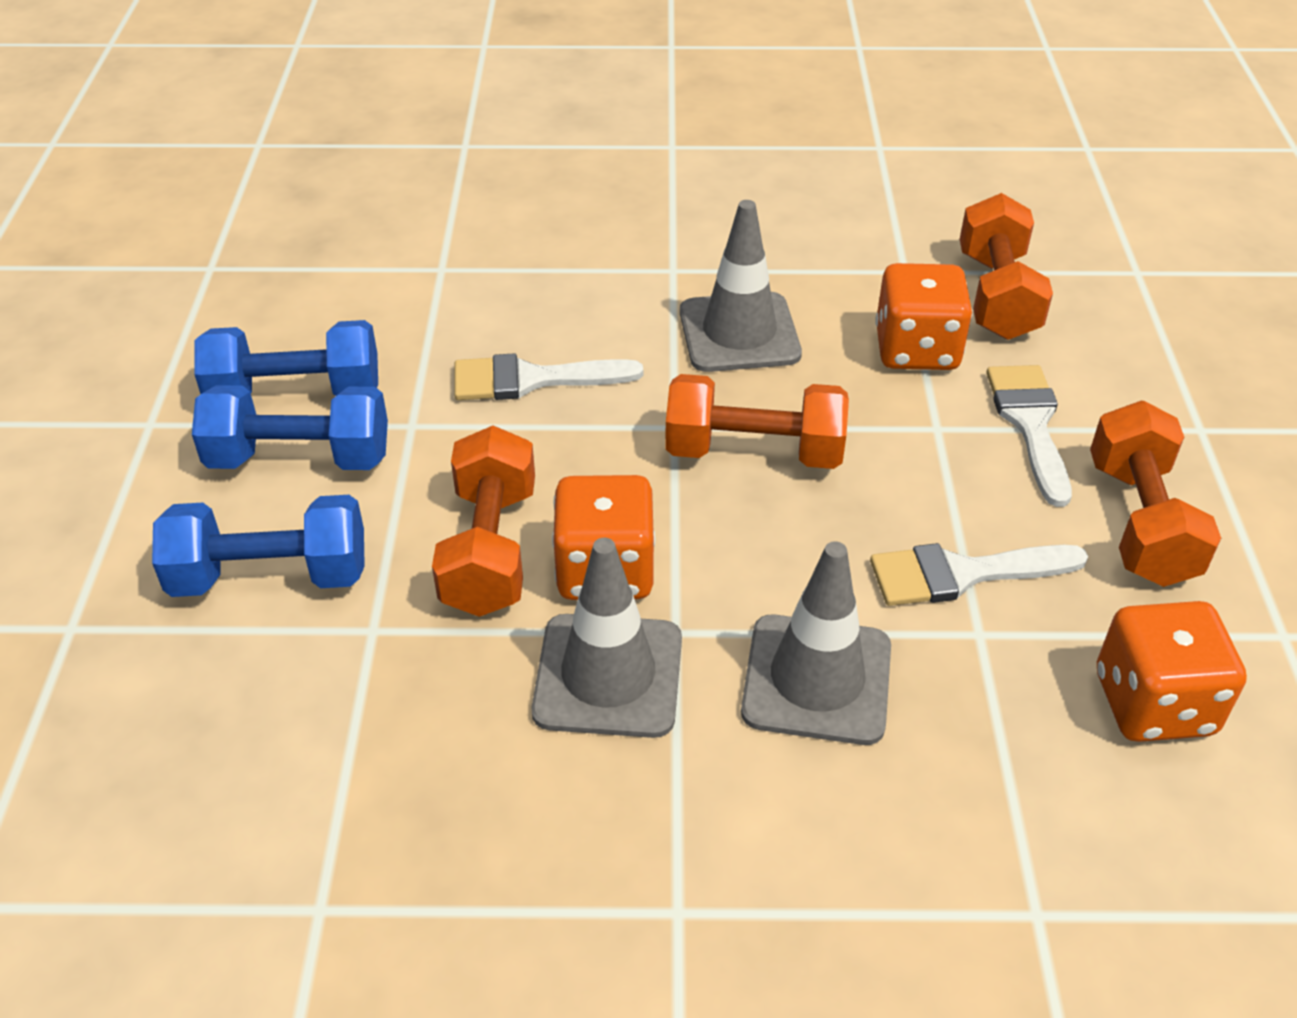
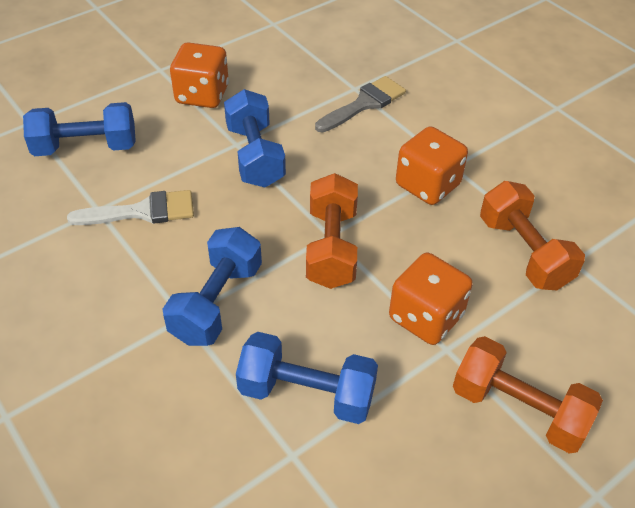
blue dumbbell: [152,495,365,597] [192,385,388,470] [194,320,378,396] = 3 -> [23,102,136,156] [163,227,262,346] [224,89,286,187] [236,332,378,424] = 4
grey brush: none = 0 -> [315,76,406,133] = 1
grey traffic cone: [531,538,682,738] [680,200,802,372] [741,541,891,745] = 3 -> none = 0
orange dumbbell: [432,426,535,617] [665,374,849,469] [960,193,1053,340] [1090,401,1221,587] = 4 -> [306,173,358,289] [453,336,603,454] [480,181,585,290] = 3
white brush: [454,353,643,400] [870,543,1088,606] [986,365,1072,507] = 3 -> [67,190,194,225] = 1

